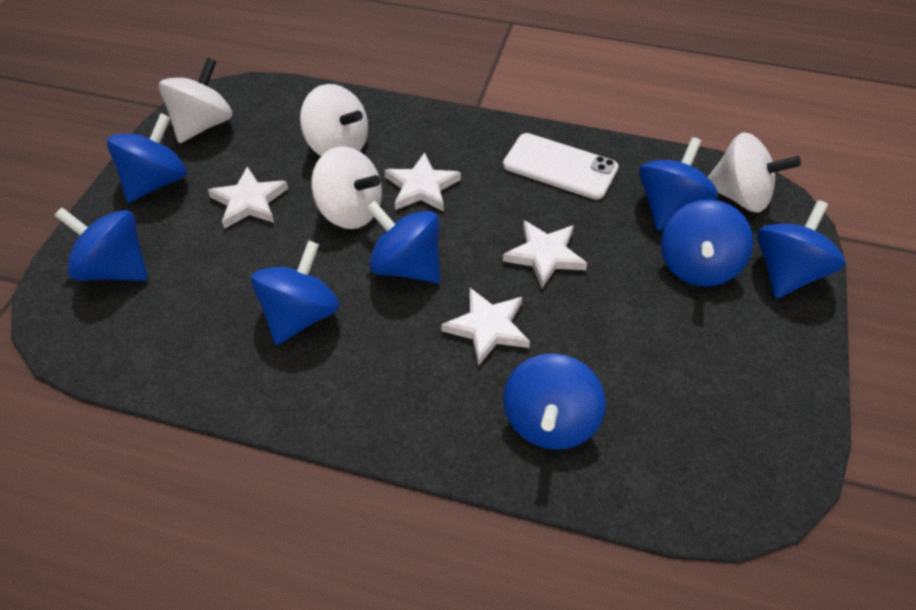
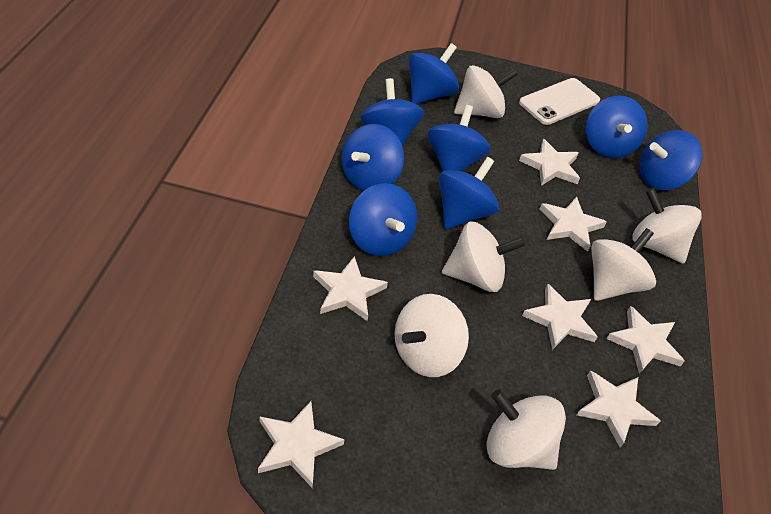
white spinning top: [159,58,233,143] [300,84,368,156] [311,146,382,229] [708,132,801,212] = 4 -> [395,294,469,377] [442,221,525,292] [454,65,518,118] [487,389,566,470] [591,228,656,301] [632,188,702,264] = 6
white star: [208,166,288,229] [384,152,461,211] [441,288,530,366] [503,220,587,288] = 4 -> [258,401,345,488] [313,256,388,321] [519,139,580,186] [522,284,598,350] [539,197,607,252] [577,370,660,448] [606,306,685,374] = 7

